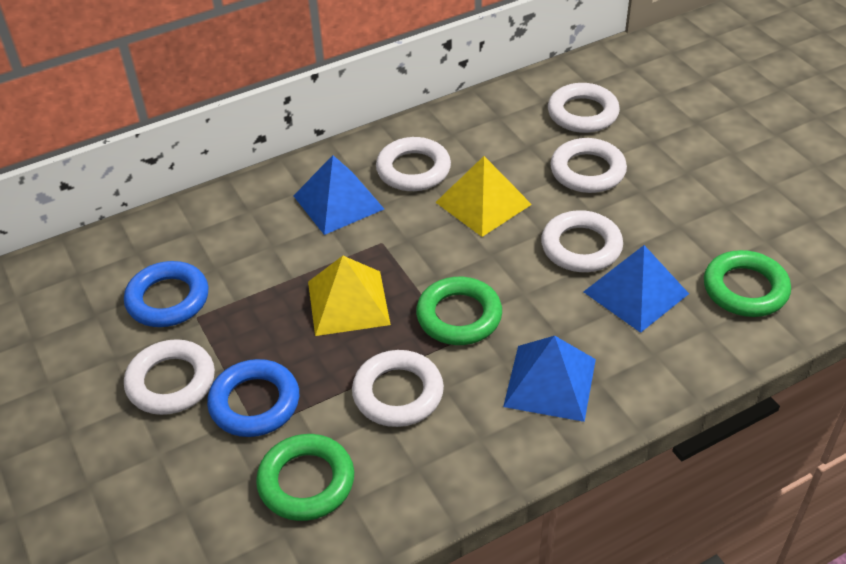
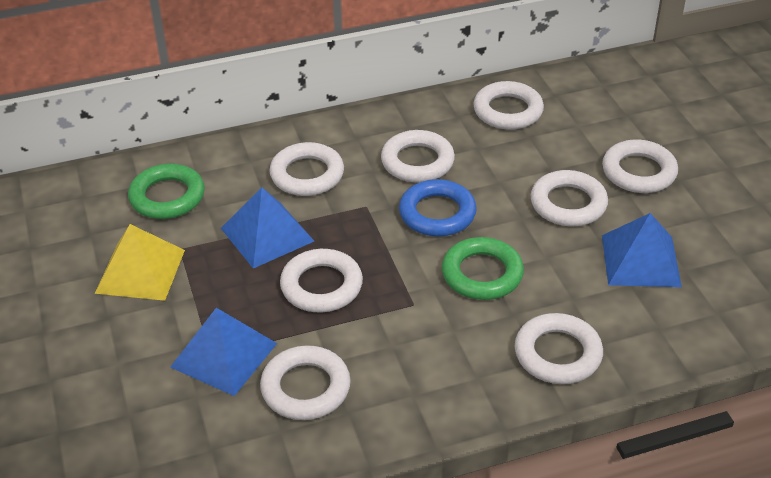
blue ring: [124,261,208,327] [207,359,299,437] = 2 -> [399,179,477,237] = 1
green ring: [256,434,354,521] [416,277,502,345] [704,250,791,317] = 3 -> [128,164,205,219] [442,237,524,300] = 2
white ring: [124,339,215,415] [352,350,444,427] [376,137,451,191] [541,210,623,272] [548,83,620,133] [550,138,627,193] = 6 -> [260,345,351,420] [269,142,344,196] [280,249,363,312] [381,130,455,183] [473,81,544,130] [515,313,603,384] [531,170,608,226] [602,140,678,193] = 8
yellow pyramid: [308,256,391,336] [435,156,532,237] = 2 -> [95,224,185,301] = 1

